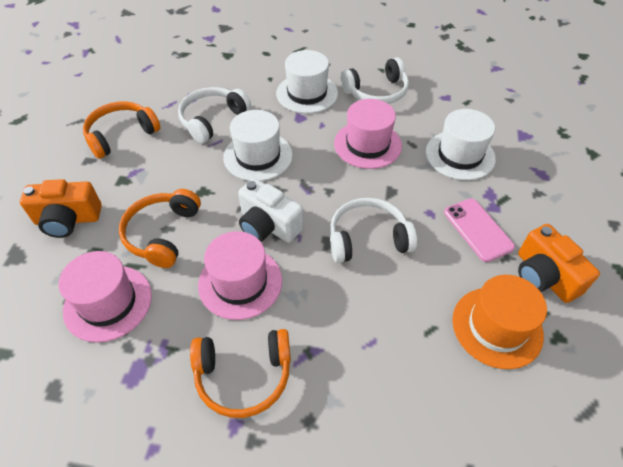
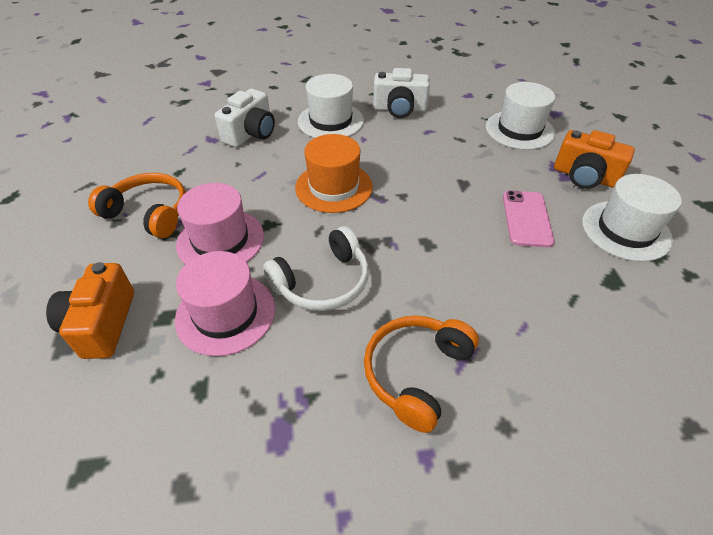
orange headphones: [83,101,160,159] [119,189,201,268] [190,329,291,418] = 3 -> [88,173,186,238] [364,315,479,433] = 2
pink hat: [59,251,152,342] [198,231,282,320] [334,99,402,169] = 3 -> [175,251,275,356] [176,183,264,264] = 2
white camera: [238,178,304,243] = 1 -> [215,89,275,147] [373,68,430,118] = 2
white headphones: [178,87,251,143] [330,198,417,263] [340,57,409,104] = 3 -> [263,226,369,311] = 1

